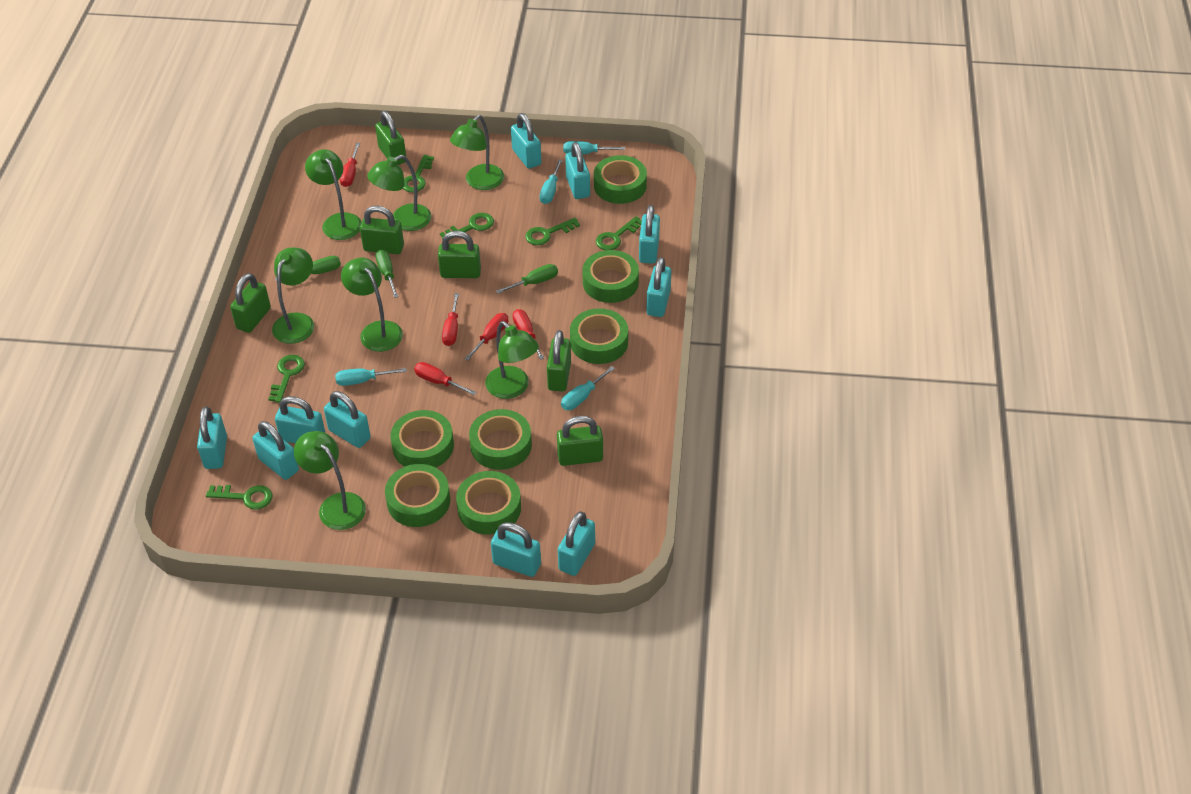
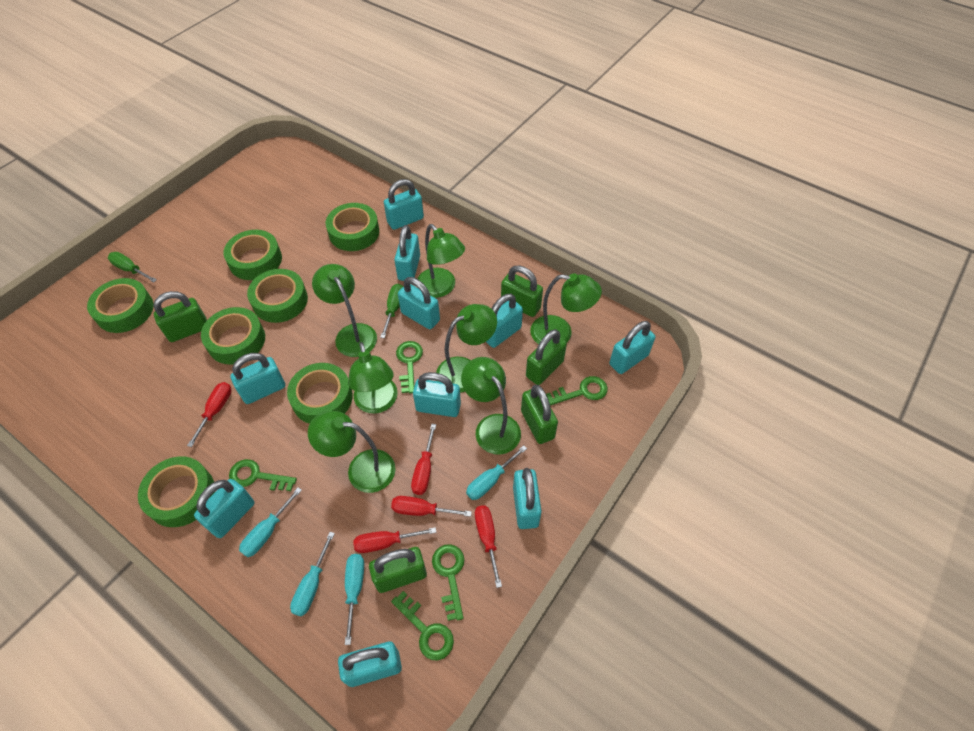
green key: [206,485,273,510] [268,355,305,403] [403,155,434,192] [440,213,494,239] [525,218,580,245] [596,216,642,250] = 6 -> [229,459,297,491] [391,591,454,660] [396,341,423,394] [432,544,465,621] [546,376,608,406] = 5
green padlock: [230,273,271,333] [360,206,404,254] [375,111,406,165] [438,231,481,278] [547,330,571,391] [557,416,603,466] = 6 -> [153,291,207,342] [369,547,427,593] [501,265,543,317] [521,385,558,444] [526,329,567,385] = 5
green screwdriver: [275,256,341,281] [375,250,399,298] [496,264,558,294] = 3 -> [108,252,157,282] [380,284,403,338] = 2

